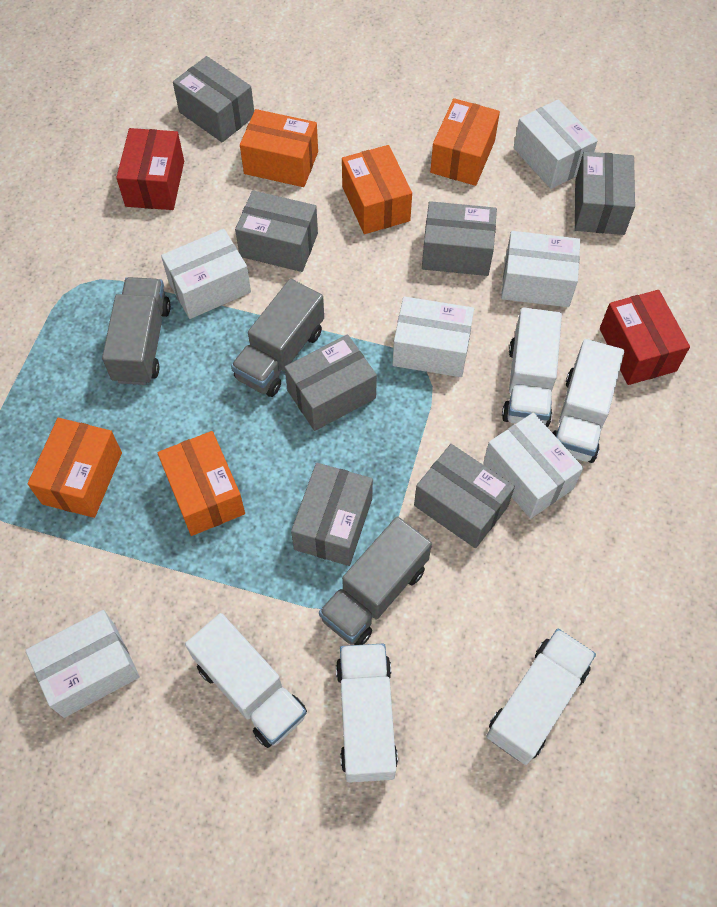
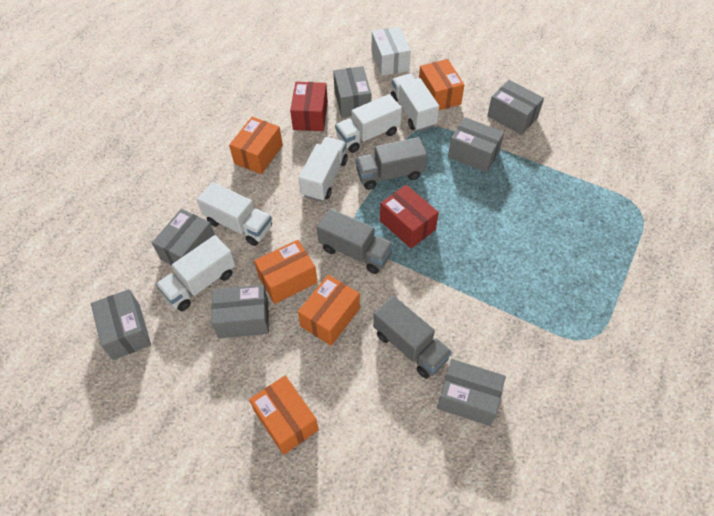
white box: [25,610,140,718] [161,229,251,319] [392,296,474,377] [483,413,583,519] [501,231,580,307] [514,99,598,189] = 6 -> [372,26,411,76] = 1

